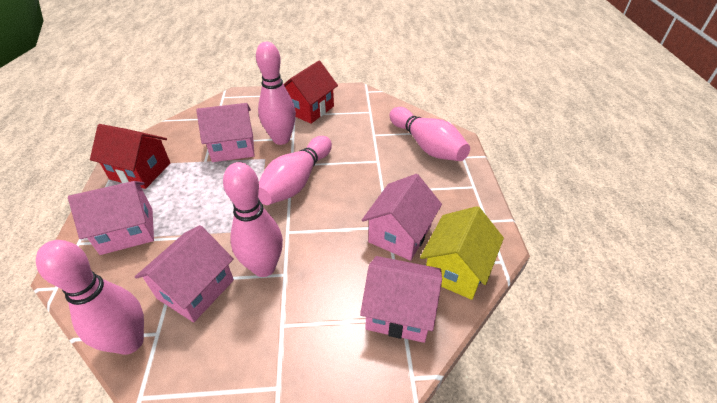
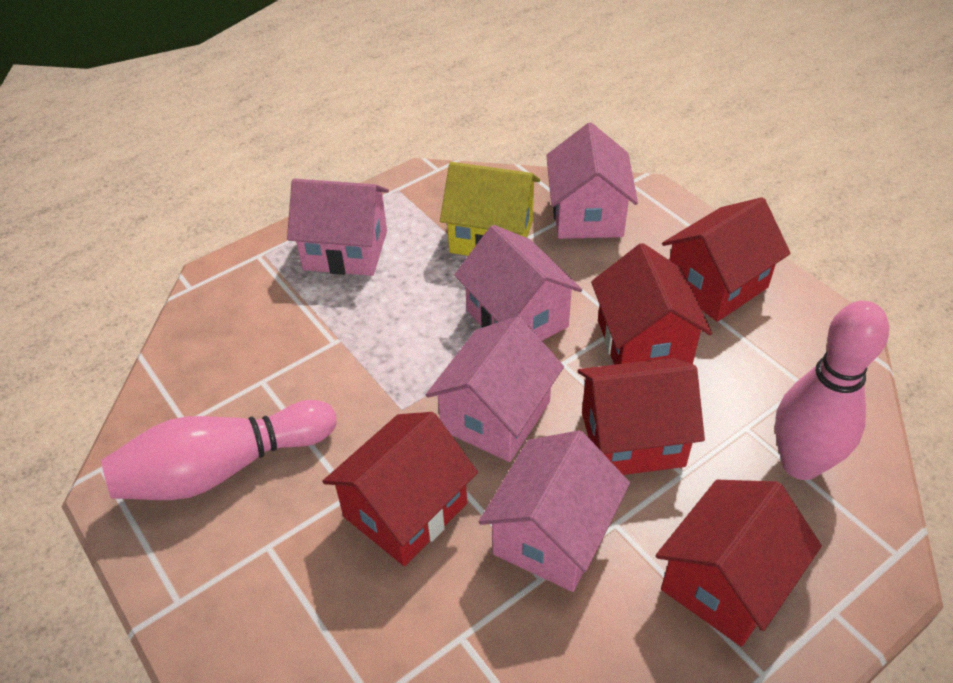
pink bowling pin: [36,240,144,355] [223,162,283,277] [256,42,296,145] [258,136,332,205] [390,107,470,161] = 5 -> [101,400,337,500] [775,301,889,480] = 2
red house: [90,124,170,189] [284,61,338,124] = 2 -> [322,412,478,566] [578,358,705,475] [591,243,712,365] [656,480,822,647] [662,197,791,322] = 5

